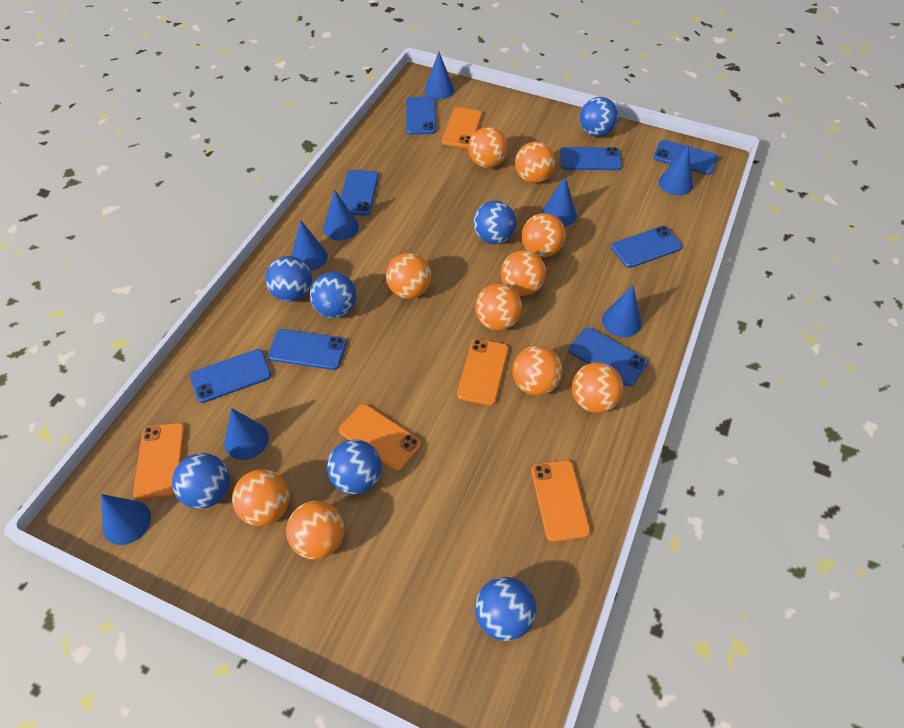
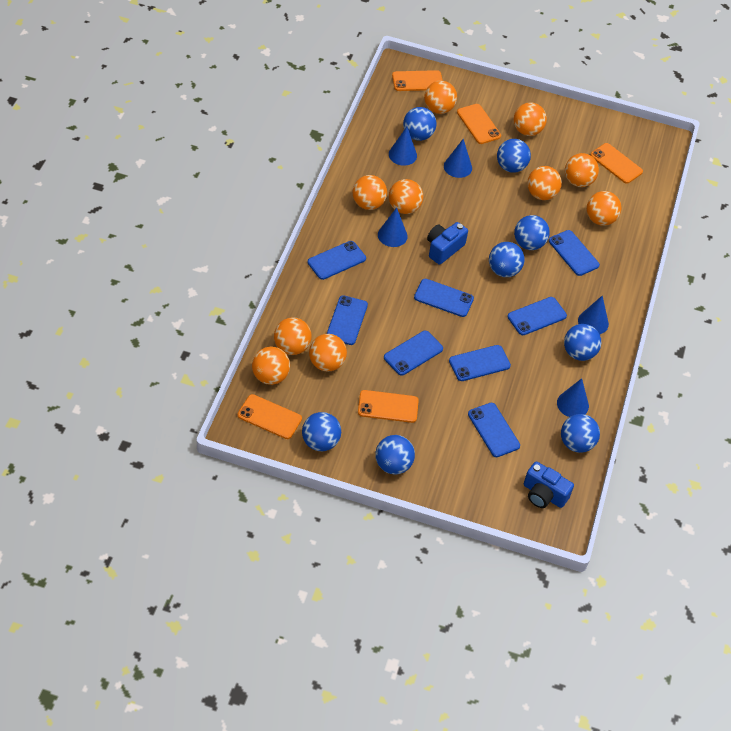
blue ball: [172,453,230,509] [265,256,312,302] [310,272,357,318] [327,440,382,494] [473,201,516,244] [475,577,536,641] [579,97,618,137] = 7 -> [302,412,341,451] [375,435,415,475] [403,107,437,141] [489,242,525,277] [497,139,531,173] [514,215,550,250] [561,414,600,453] [564,324,601,361] = 8
blue camera: none = 0 -> [427,222,468,265] [524,461,574,508] = 2
blue cone: [101,494,151,545] [224,408,269,460] [291,220,328,271] [323,189,359,240] [424,52,455,99] [542,177,577,227] [602,285,642,337] [659,146,693,195] = 8 -> [378,207,408,247] [389,127,417,166] [444,139,472,178] [557,378,589,417] [578,296,609,334] = 5

